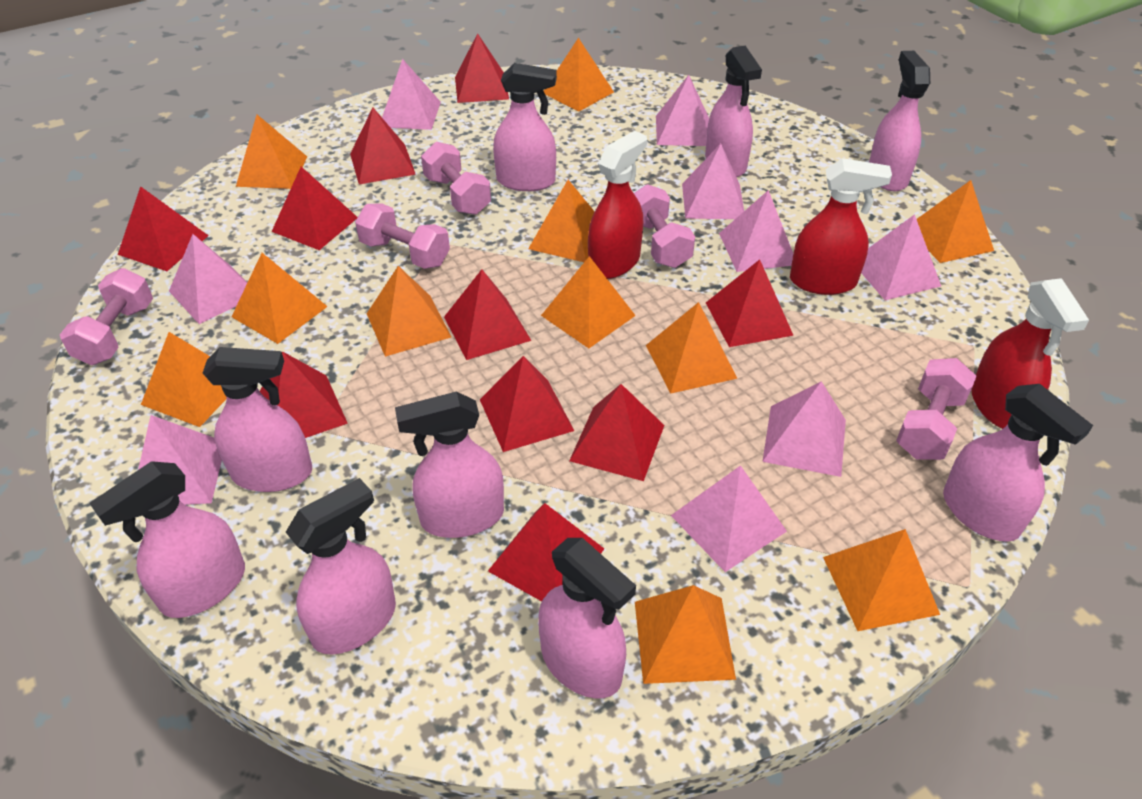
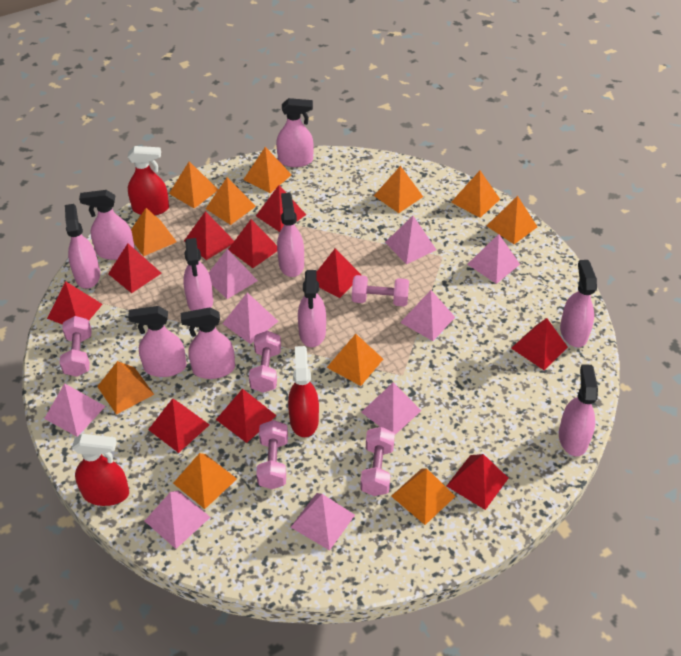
pink spray bottle: [90,461,245,618] [203,347,312,492] [286,478,396,655] [395,392,504,538] [493,63,557,191] [538,538,636,699] [705,46,762,177] [869,51,930,191] [943,384,1093,542] = 9 -> [65,204,100,289] [79,190,135,260] [128,306,187,377] [181,307,235,379] [183,238,213,311] [276,98,314,167] [277,193,304,277] [298,270,326,347] [559,364,598,457] [560,260,597,347] = 10

